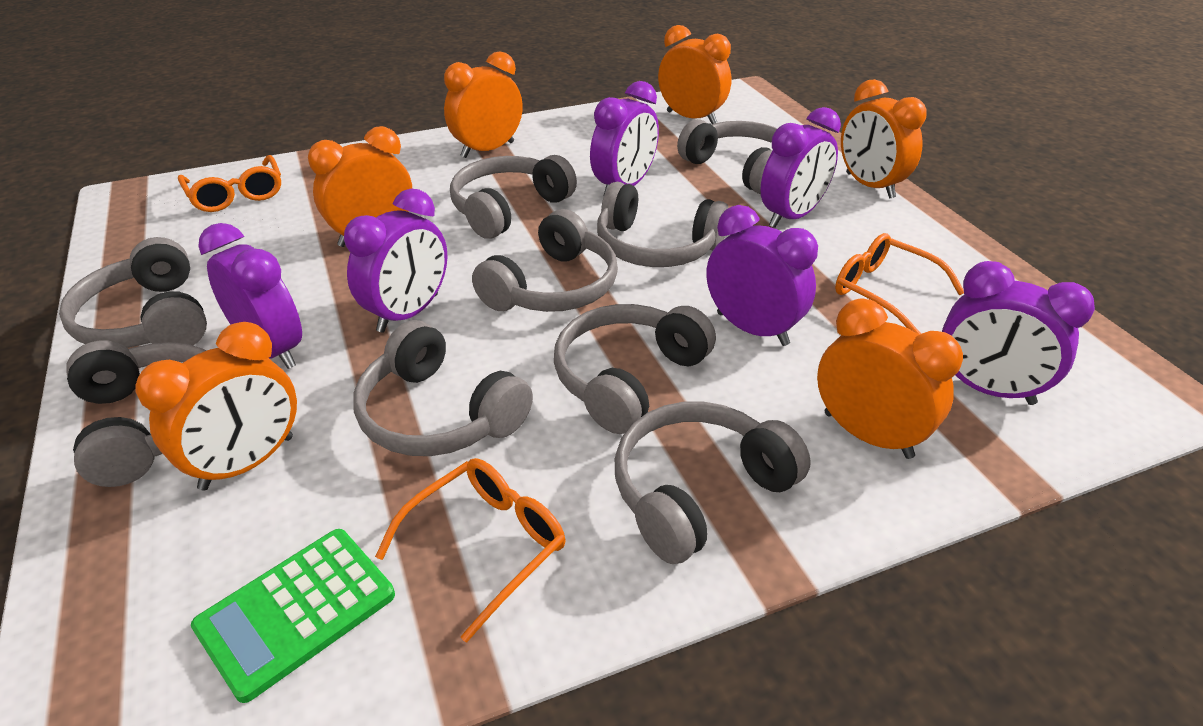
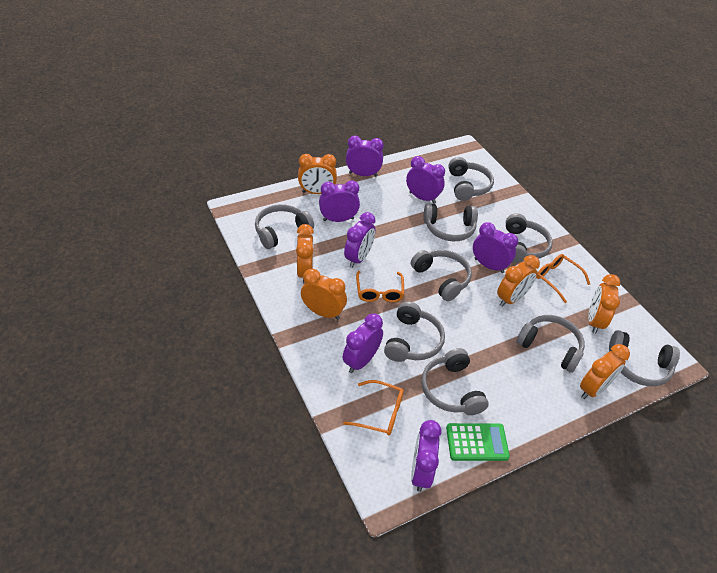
purple clock: [198,223,302,369] [344,189,448,333] [590,81,659,197] [706,205,818,346] [760,107,841,228] [942,261,1095,405] = 6 -> [319,180,360,222] [343,313,383,373] [344,212,376,268] [346,136,384,176] [406,156,445,204] [411,420,442,492] [473,222,518,273] = 7

